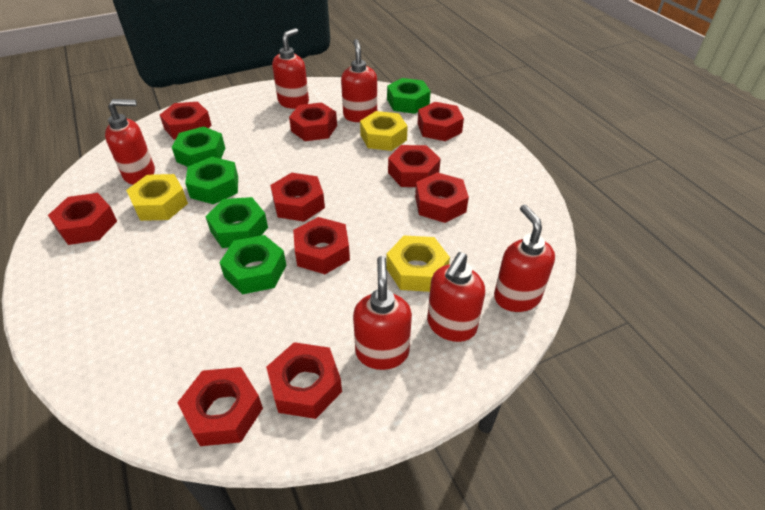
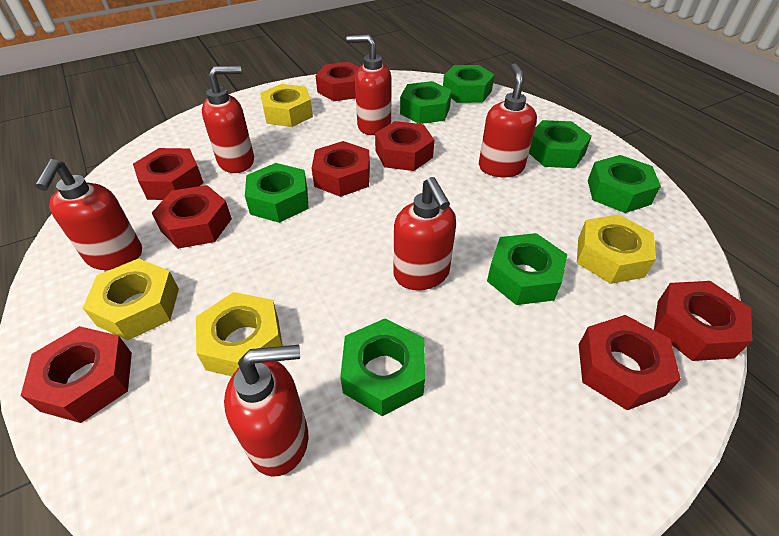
green nut: [172,126,225,167] [185,157,238,204] [205,197,268,248] [219,235,286,294] [387,78,431,114] = 5 -> [245,163,309,223] [340,318,425,416] [400,81,452,124] [443,65,494,103] [487,233,567,305] [529,120,592,168] [588,155,661,213] = 7
red nut: [48,193,117,245] [160,102,212,140] [177,367,263,446] [266,342,342,419] [270,173,325,222] [289,102,337,141] [293,217,350,274] [388,145,441,187] [415,172,469,223] [417,102,464,141] = 10 -> [21,326,132,423] [133,148,203,200] [152,185,232,249] [312,141,370,197] [316,62,359,101] [375,121,434,171] [579,315,681,410] [654,281,752,361] = 8
yellow nut: [126,174,188,221] [360,111,408,151] [386,235,450,292] = 3 -> [83,258,179,341] [196,292,283,376] [260,84,313,127] [577,215,656,284] = 4

